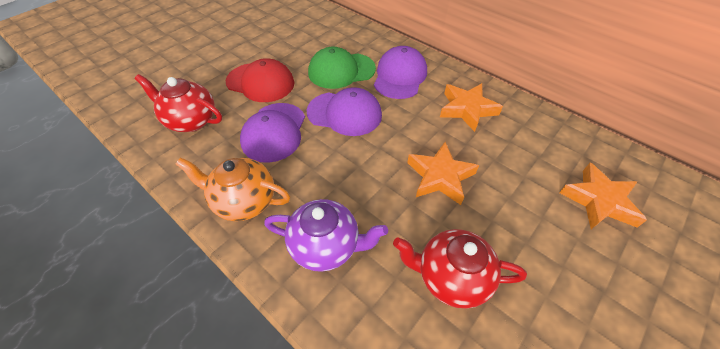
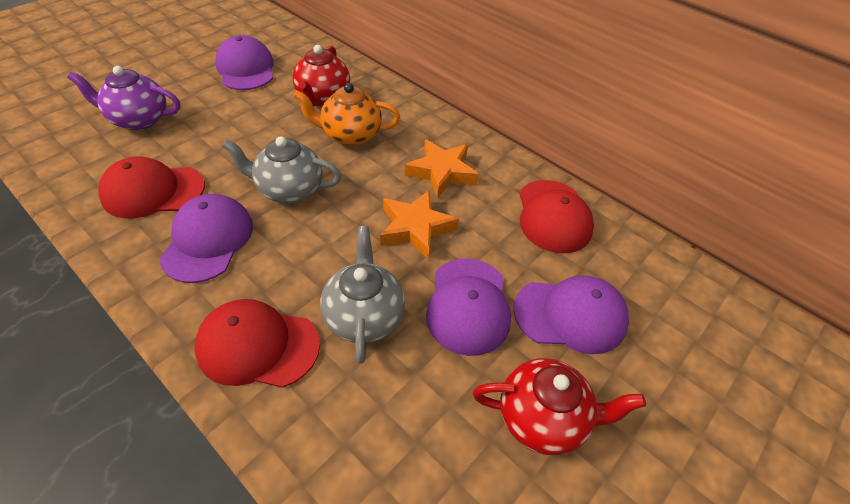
green cap: [308,47,376,89] = 1 -> none = 0
grey teapot: none = 0 -> [222,136,342,203] [320,226,405,363] = 2
orange star: [407,142,479,205] [440,83,503,132] [559,163,647,229] = 3 -> [380,190,459,260] [405,139,479,199] = 2
purple cap: [240,103,305,163] [307,87,382,136] [374,46,427,99] = 3 -> [159,194,253,283] [215,35,273,90] [426,258,511,356] [513,275,629,354] = 4
red cap: [225,58,294,102] = 1 -> [98,156,205,219] [194,299,320,388] [519,180,594,253] = 3

